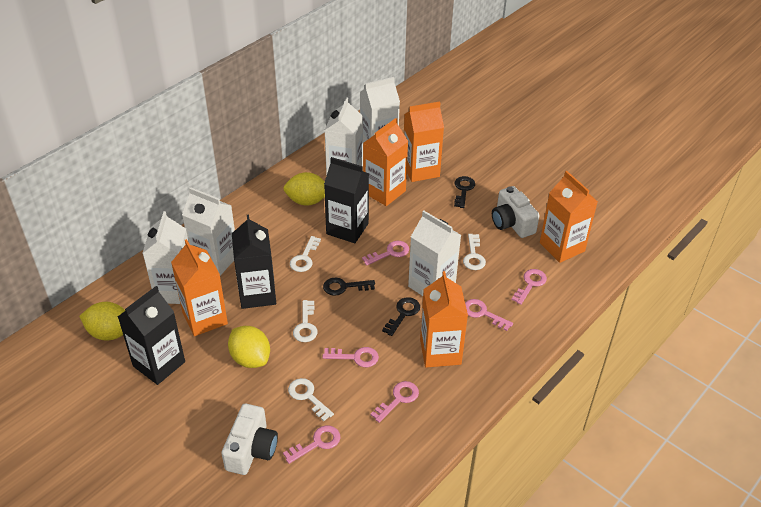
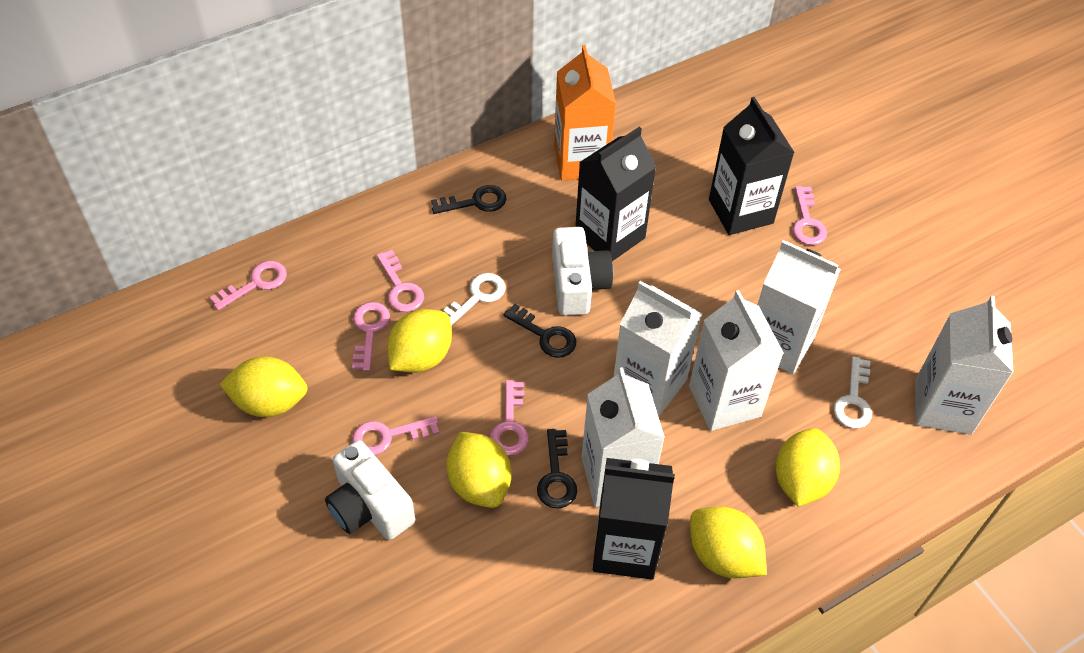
orange carton: [171,239,228,336] [363,118,408,206] [404,101,444,182] [420,271,468,368] [540,171,598,263] = 5 -> [554,45,616,180] = 1
white key: [288,378,334,421] [290,236,321,272] [293,300,317,342] [463,234,486,270] = 4 -> [443,273,506,326] [834,356,872,428] = 2
yellow lemon: [79,302,125,341] [228,326,270,368] [283,172,325,206] = 3 -> [220,357,308,417] [387,309,452,373] [446,432,511,508] [690,506,767,578] [775,428,840,507] = 5

